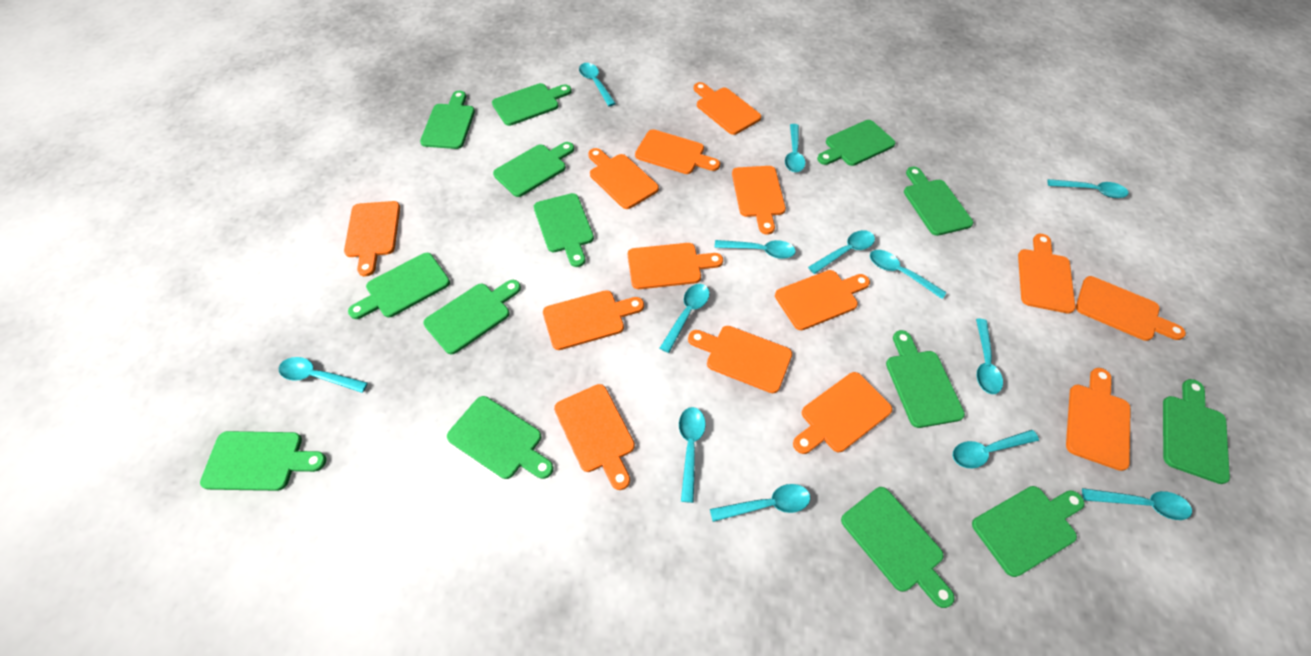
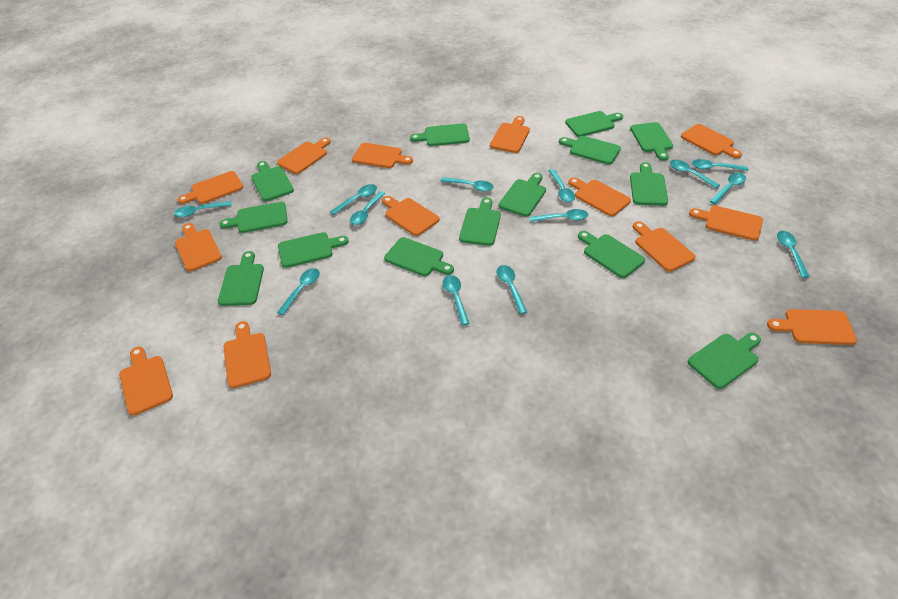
orange cutting board: [344,201,400,277] [543,290,644,350] [554,384,635,490] [588,148,659,209] [628,243,723,289] [635,129,720,174] [688,326,792,393] [694,82,761,135] [732,166,786,235] [775,270,870,330] [793,372,892,454] [1018,234,1075,314] [1066,368,1131,471] [1076,276,1186,341] = 14 -> [119,347,173,416] [175,223,222,272] [177,171,243,204] [223,321,271,388] [277,138,331,174] [352,143,413,168] [382,196,439,236] [490,116,530,153] [568,177,631,216] [633,221,696,272] [681,124,742,158] [689,206,763,241] [767,309,857,345] = 13

